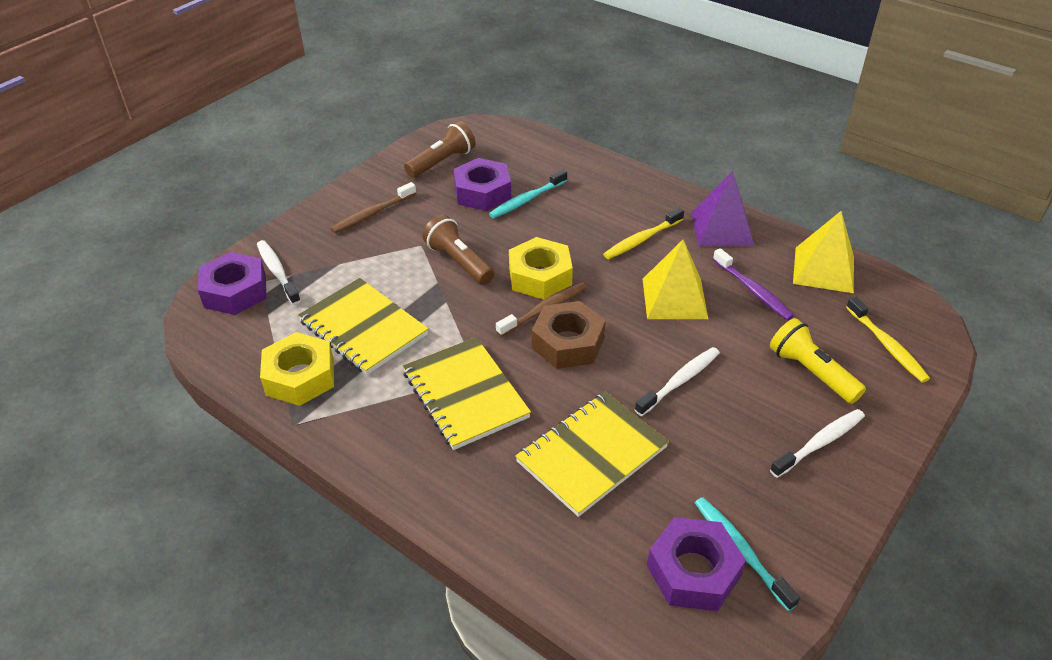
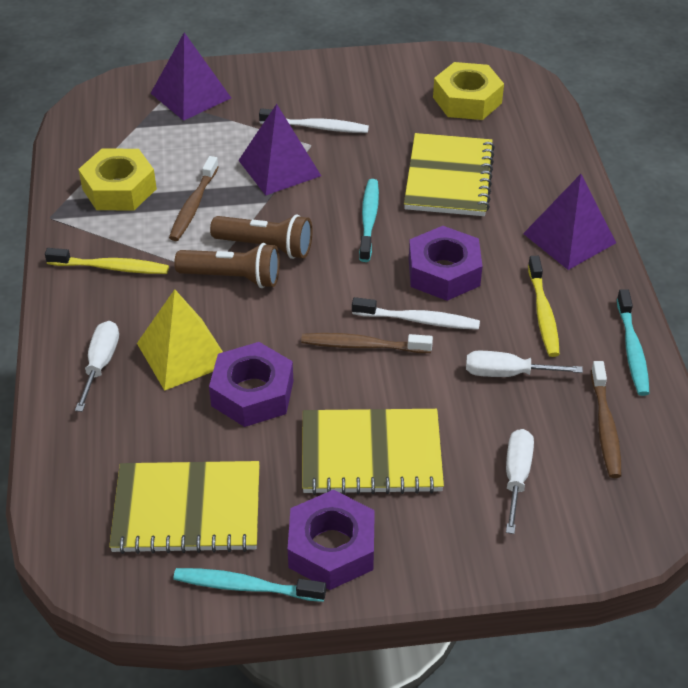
brown nut: [532,301,606,369] = 1 -> none = 0
brown toothbrush: [331,182,416,233] [496,282,587,337] = 2 -> [169,156,219,241] [301,333,433,353] [591,361,621,478] = 3
purple pyramid: [692,171,754,246] = 1 -> [151,33,231,121] [238,104,321,195] [523,174,616,270] = 3
purple toothbrush: [713,248,794,320] = 1 -> none = 0
turquoise toothbrush: [489,169,567,219] [695,497,800,611] = 2 -> [173,568,326,602] [359,179,379,262] [617,289,650,396] = 3
white screwdriver: none = 0 -> [75,321,119,412] [466,351,583,377] [506,429,534,534] = 3
white toothbrush: [257,240,301,305] [635,347,720,416] [770,409,865,478] = 3 -> [259,108,369,133] [352,297,480,330] = 2
yellow flashlight: [770,318,866,404] = 1 -> none = 0
yellow pyramid: [643,240,708,319] [793,211,854,293] = 2 -> [137,289,223,391] = 1

